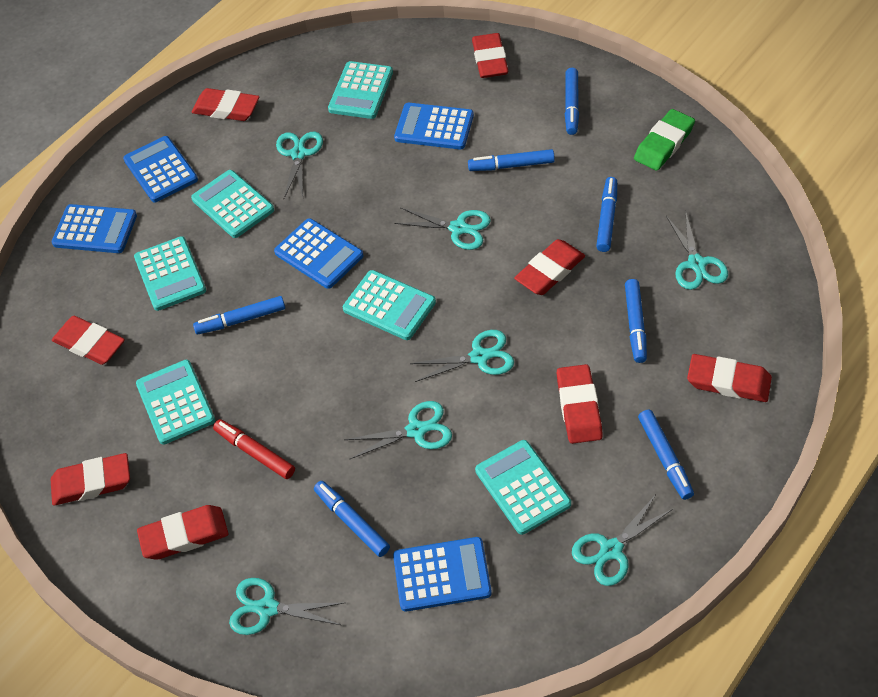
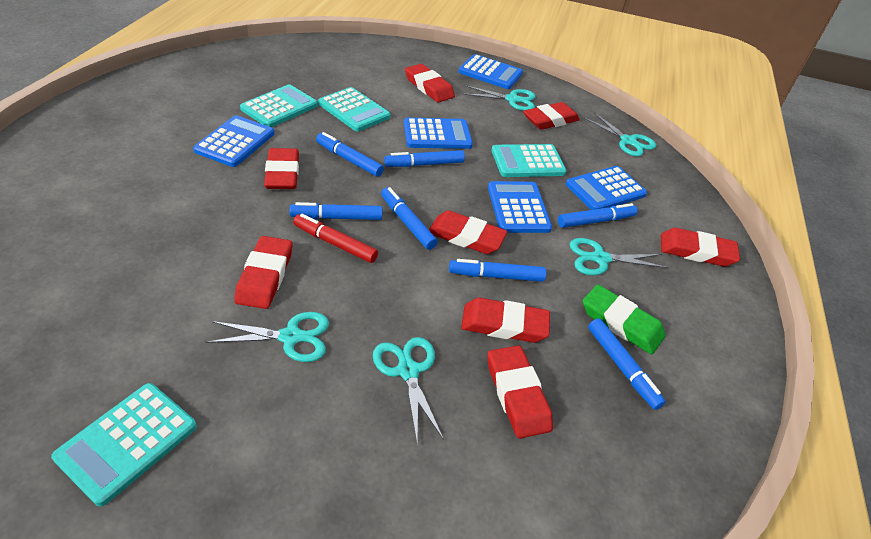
turquoise calculator: [134,236,206,311] [136,360,215,445] [191,170,274,238] [328,61,393,119] [343,270,436,340] [475,440,571,535] = 6 -> [51,383,197,506] [240,84,318,127] [318,87,390,131] [491,144,567,177] = 4
turquoise scissors: [229,578,344,635] [276,132,323,198] [345,401,452,459] [394,207,491,250] [410,330,514,382] [572,494,674,586] [666,213,728,290] = 7 -> [206,312,329,362] [373,337,444,441] [463,85,535,111] [570,238,668,275] [584,113,656,156] = 5

